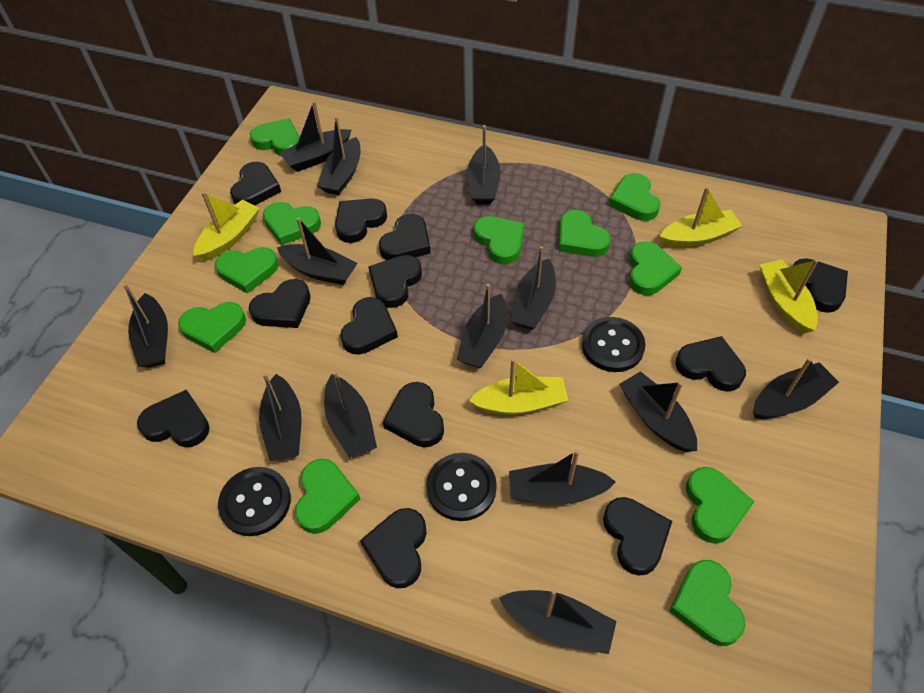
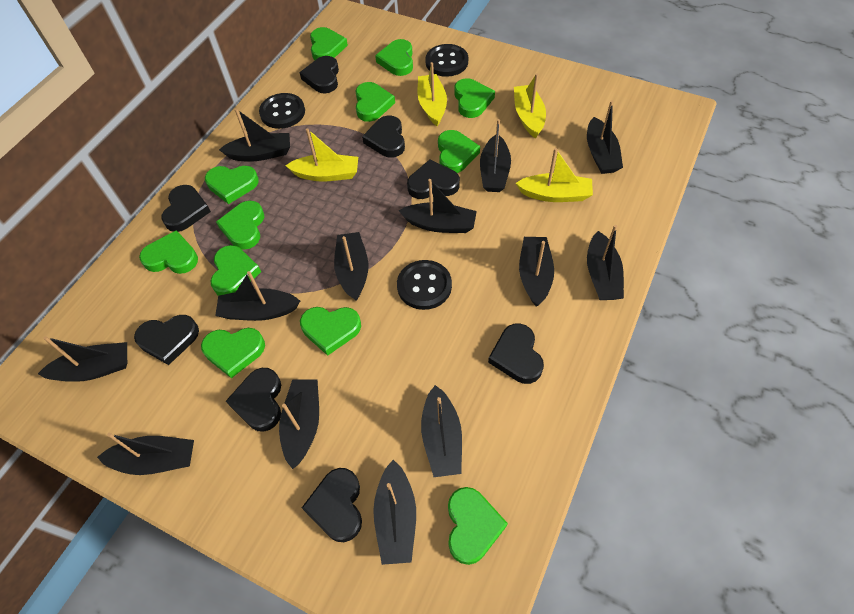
black heart: [137,389,210,447] [230,162,281,206] [249,279,311,328] [335,199,387,243] [340,297,398,355] [360,508,427,588] [368,255,422,308] [379,214,431,260] [383,382,444,447] [603,497,672,576] [675,336,746,392] [793,258,848,313] = 12 -> [134,315,199,365] [161,185,211,232] [226,368,281,432] [300,56,339,93] [302,468,362,542] [362,116,405,158] [407,160,460,199] [488,323,544,384] = 8
green heart: [178,302,246,353] [215,247,279,293] [250,118,300,156] [263,202,321,245] [295,459,360,534] [474,216,525,264] [559,210,611,257] [608,173,661,221] [629,241,682,295] [669,560,746,646] [686,467,755,544] = 11 -> [139,230,198,274] [201,328,265,378] [205,166,259,204] [210,245,261,296] [216,201,264,250] [300,307,361,356] [310,27,348,60] [356,82,395,122] [375,39,413,76] [438,130,480,173] [448,487,508,565] [454,78,495,118] = 12

